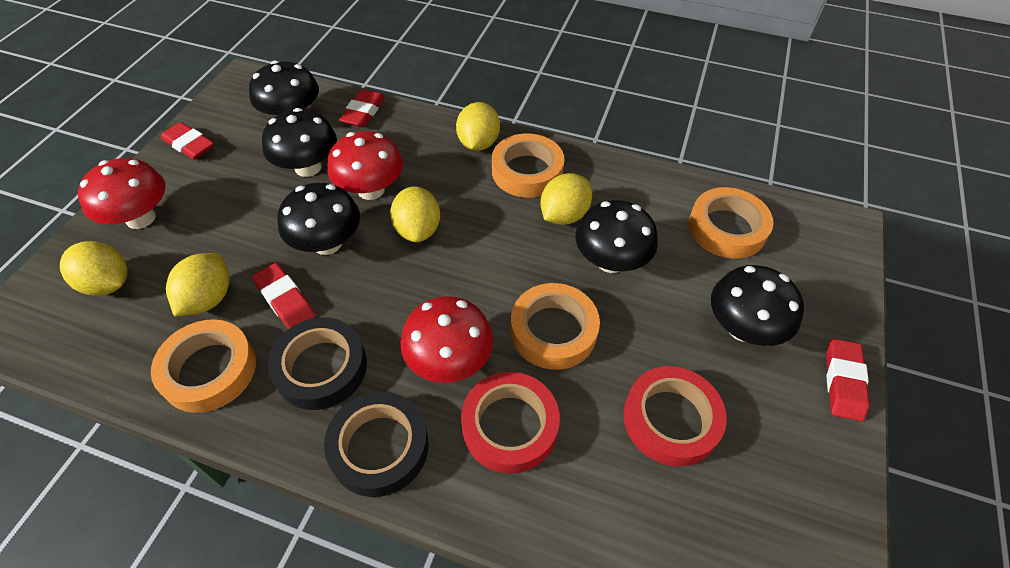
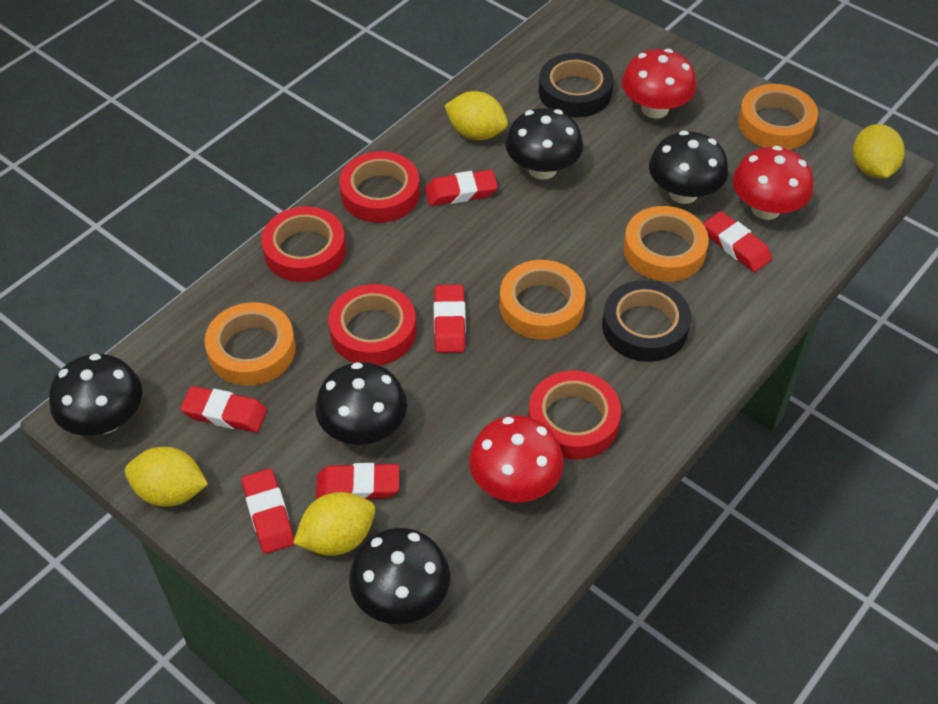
red eraser: [161,122,214,160] [252,263,315,329] [339,89,385,127] [826,339,869,421] = 4 -> [180,386,267,432] [241,469,294,554] [316,463,399,499] [425,170,498,206] [434,285,466,353] [703,211,772,272] = 6
red tape: [461,372,560,474] [623,366,727,467] = 2 -> [261,206,346,282] [329,284,416,365] [340,151,420,223] [528,371,621,459] = 4
yellow lemon: [60,241,127,296] [166,253,229,316] [390,187,440,242] [456,102,500,151] [541,173,592,225] = 5 -> [125,447,208,507] [293,492,375,556] [444,91,508,140] [853,124,905,178] = 4

